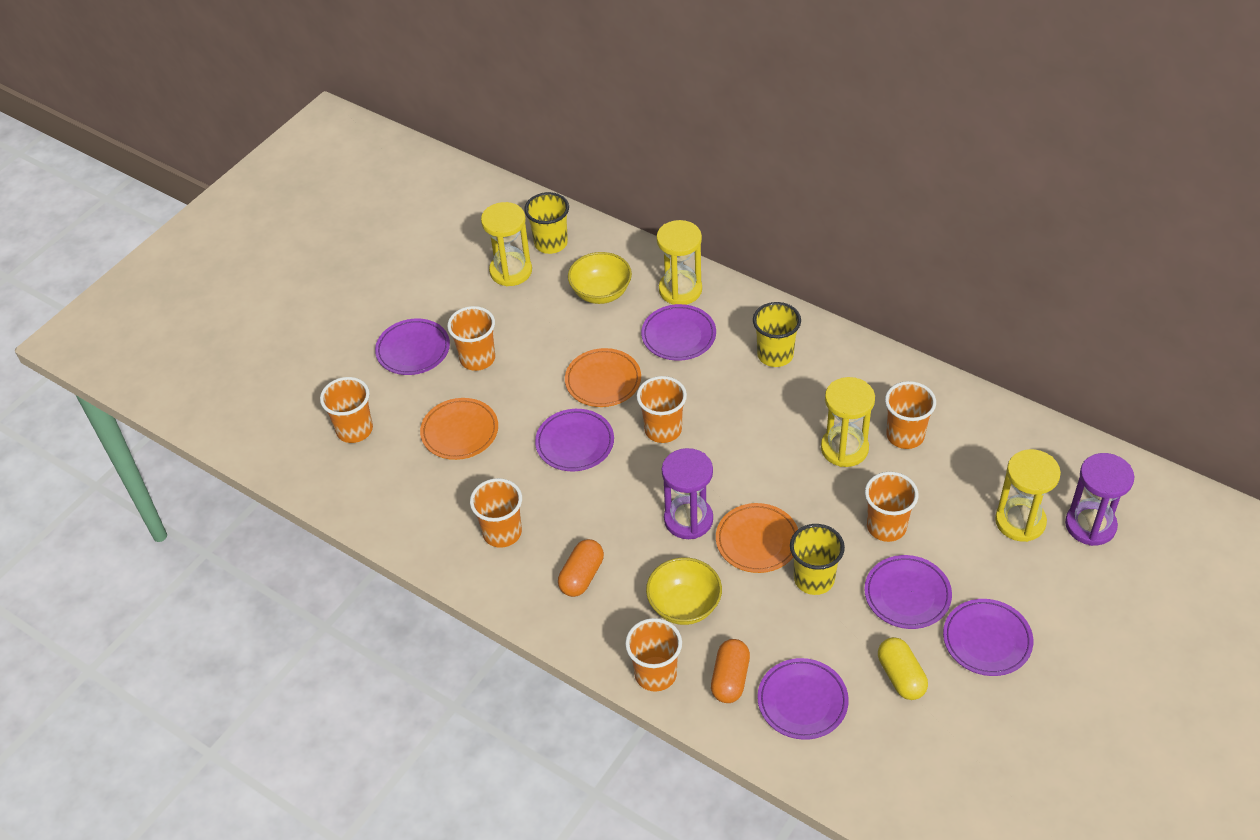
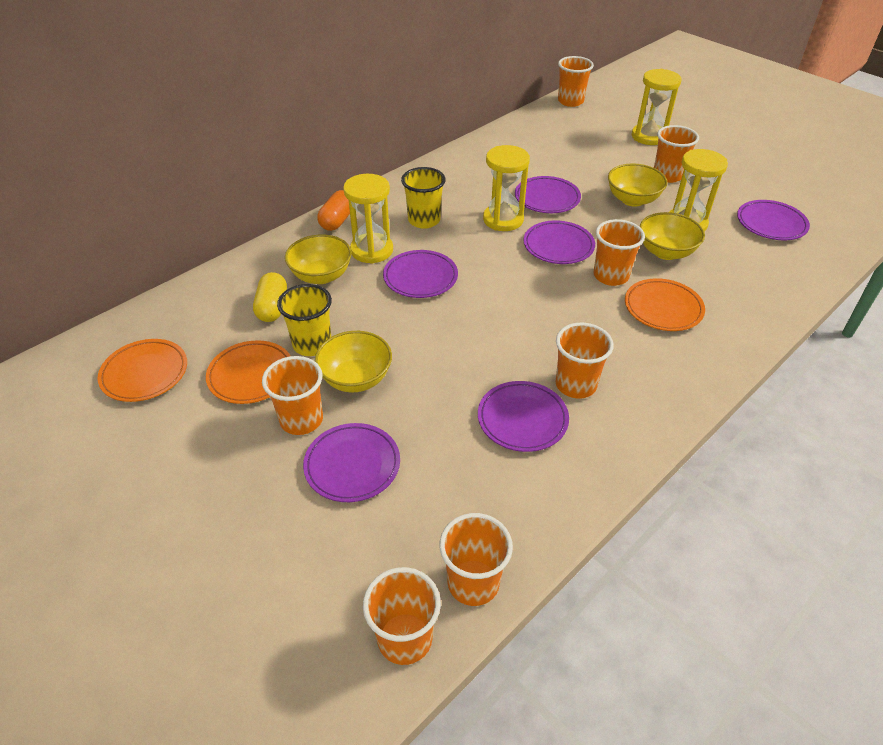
orange capsule: [558,539,604,597] [711,639,750,703] = 2 -> [317,190,350,231] = 1
purple hourglass: [662,448,713,539] [1065,453,1134,546] = 2 -> none = 0
yellow bowl: [568,252,632,304] [646,557,722,625] = 2 -> [285,235,352,284] [315,331,392,392] [608,164,667,207] [640,212,705,260] = 4
yellow cup: [524,192,569,254] [753,302,801,367] [790,524,845,595] = 3 -> [277,284,332,356] [401,167,446,229] = 2

